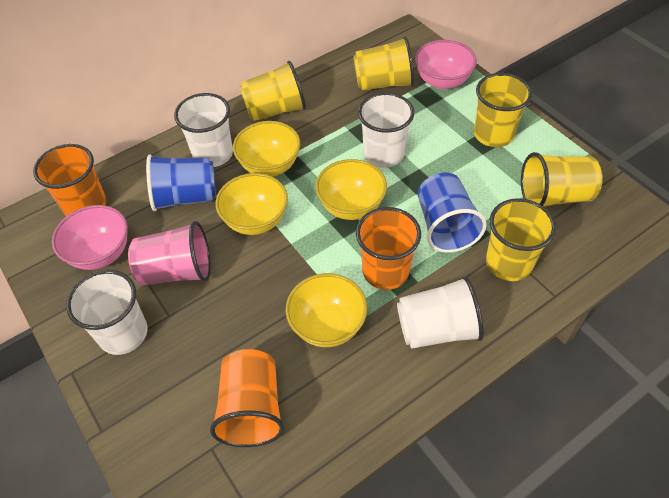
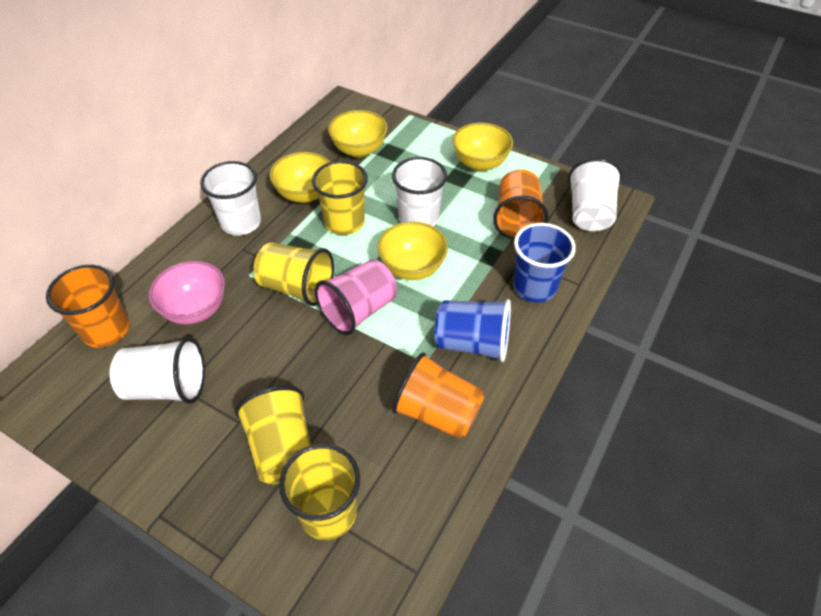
pink bowl: [52,205,128,270] [415,40,477,90] = 2 -> [149,261,225,324] = 1
yellow cup: [240,61,306,121] [353,36,414,91] [474,73,532,147] [486,198,556,281] [521,152,603,207] = 5 -> [235,386,311,484] [254,242,334,306] [279,444,360,540] [312,161,368,235] = 4

